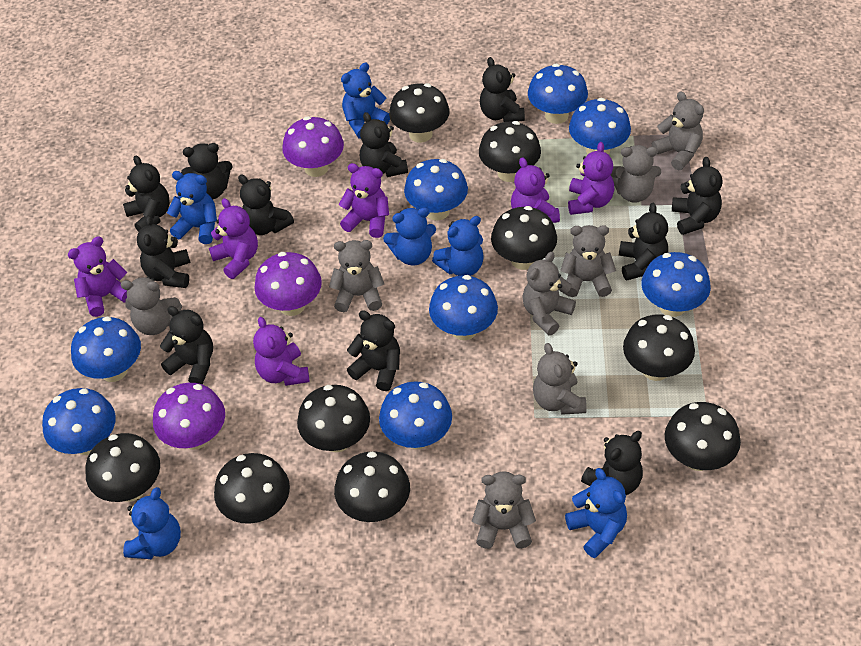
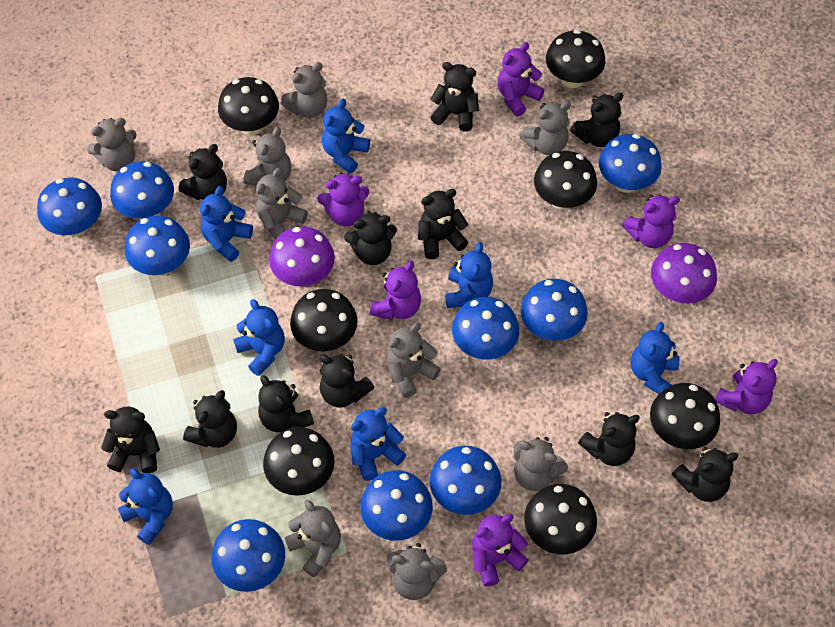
black mushroom: [85,433,160,502] [214,453,290,524] [297,385,370,452] [334,451,410,522] [389,83,449,143] [479,121,541,182] [491,206,557,270] [623,314,695,381] [665,402,741,471] = 9 -> [218,77,279,135] [263,427,335,496] [290,289,358,351] [524,484,597,554] [534,151,597,210] [546,30,606,88] [650,383,720,449] = 7
blue mushroom: [42,388,116,455] [71,316,141,382] [379,381,452,449] [404,159,468,221] [429,275,498,340] [528,64,588,124] [569,98,631,155] [641,252,711,317] = 8 -> [37,178,102,237] [110,161,174,219] [125,216,190,276] [211,519,285,592] [360,470,433,541] [430,446,501,515] [452,297,519,360] [521,279,588,341] [599,134,662,193] = 9
blue teddy bear: [123,487,181,559] [167,171,217,244] [341,62,390,139] [383,207,436,266] [432,216,484,276] [565,468,627,558] = 6 -> [118,468,173,545] [200,186,253,262] [233,299,285,376] [322,99,370,174] [350,407,406,481] [445,242,493,308] [631,322,680,394] = 7
grey teddy bear: [120,277,182,335] [329,240,384,312] [472,471,536,549] [522,252,576,335] [533,343,587,415] [560,225,616,297] [611,145,661,203] [652,91,704,170] = 8 -> [87,118,137,171] [244,127,291,186] [256,168,308,239] [281,62,327,118] [285,500,341,577] [387,323,441,398] [387,543,447,600] [514,437,568,491] [520,101,571,155] = 9
purple mushroom: [153,383,225,450] [254,252,322,316] [282,116,344,177] = 3 -> [269,227,335,286] [651,243,717,304] = 2

